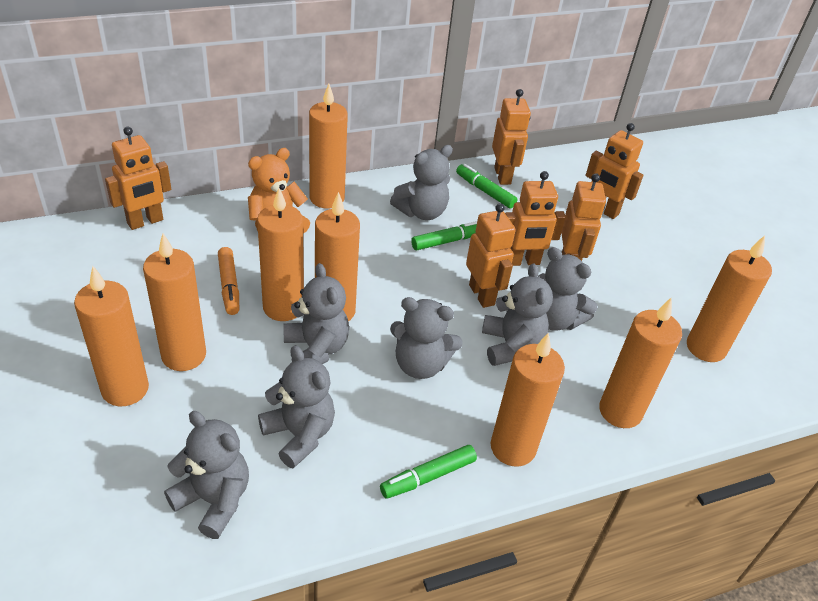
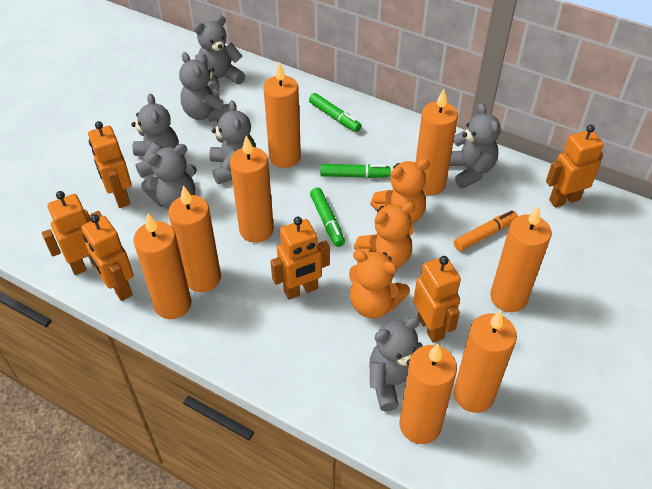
orange teddy bear: [248,148,310,234] = 1 -> [349,250,410,318] [354,202,415,268] [370,159,430,224] = 3

